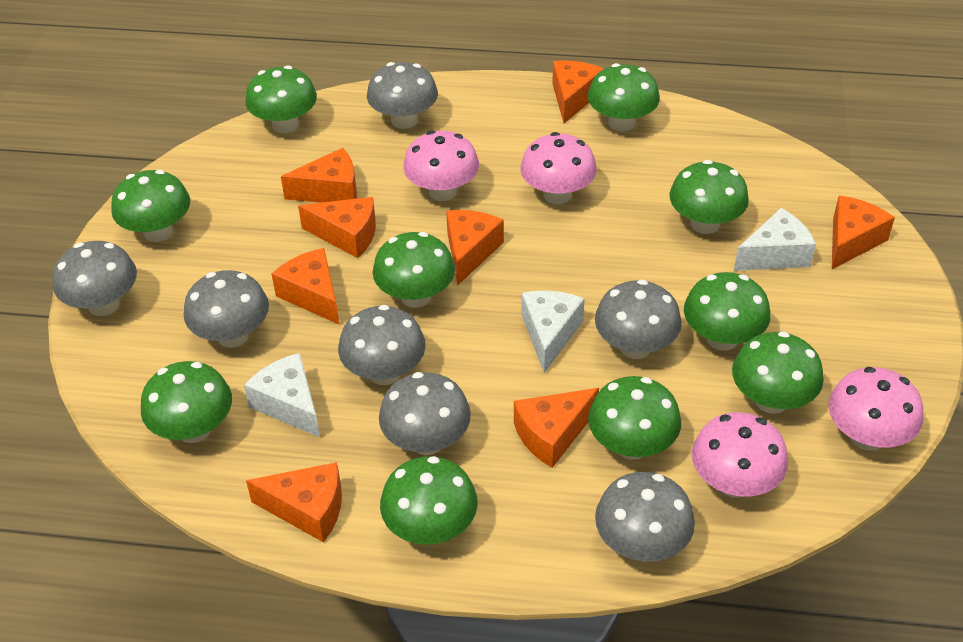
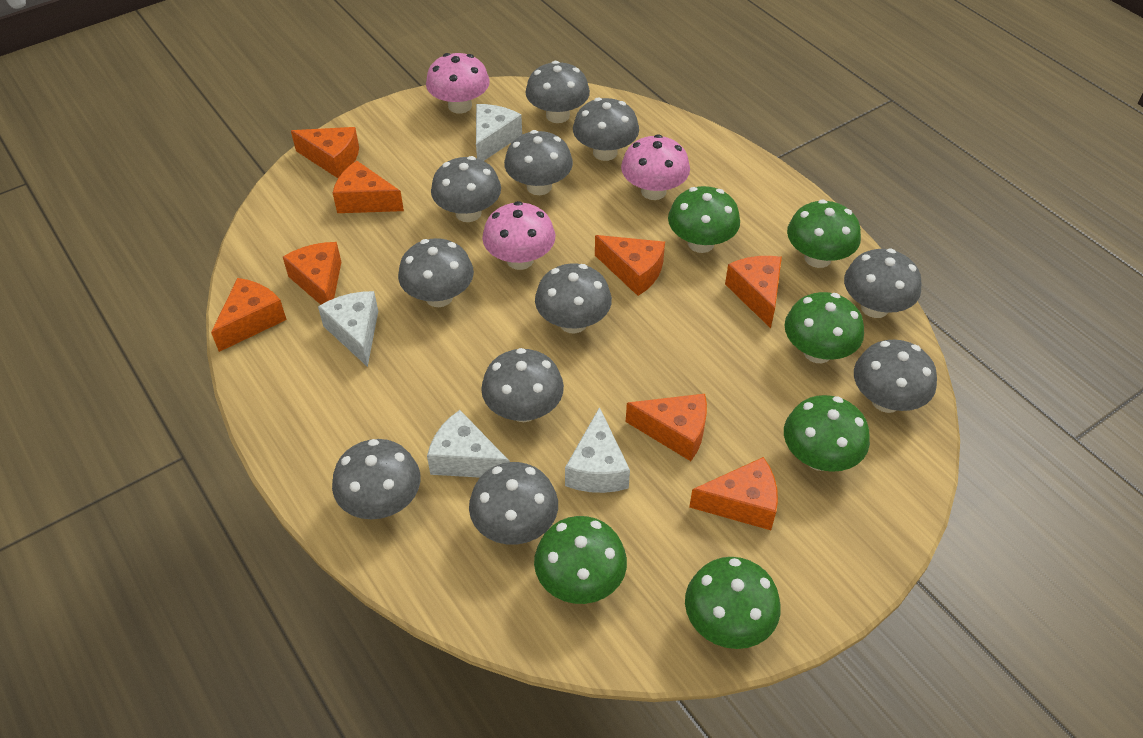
green mushroom: [111,170,190,242] [141,361,232,443] [245,65,317,133] [373,232,455,308] [380,456,478,544] [588,63,660,132] [588,376,681,460] [670,160,749,234] [684,272,771,351] [732,332,824,414] = 10 -> [534,516,627,604] [668,186,740,253] [685,557,781,649] [784,395,870,472] [785,292,864,363] [787,200,861,268] = 6
grey mushroom: [53,241,137,316] [184,270,269,348] [338,305,426,385] [367,62,438,129] [379,372,471,455] [595,279,682,359] [595,472,695,562] = 7 -> [332,439,421,519] [398,238,474,307] [431,156,501,222] [469,462,558,545] [481,348,564,422] [504,130,573,195] [526,61,590,123] [535,263,612,333] [573,98,639,161] [844,249,921,318] [854,339,937,413] = 11
pink mushroom: [403,130,479,201] [520,132,597,204] [692,412,788,498] [828,367,923,451] = 4 -> [426,53,490,114] [482,201,555,270] [621,134,690,200] = 3
white cheese: [244,353,320,437] [522,291,585,373] [734,208,816,271] = 3 -> [318,291,378,367] [427,410,510,478] [476,104,522,161] [565,407,630,493] = 4

